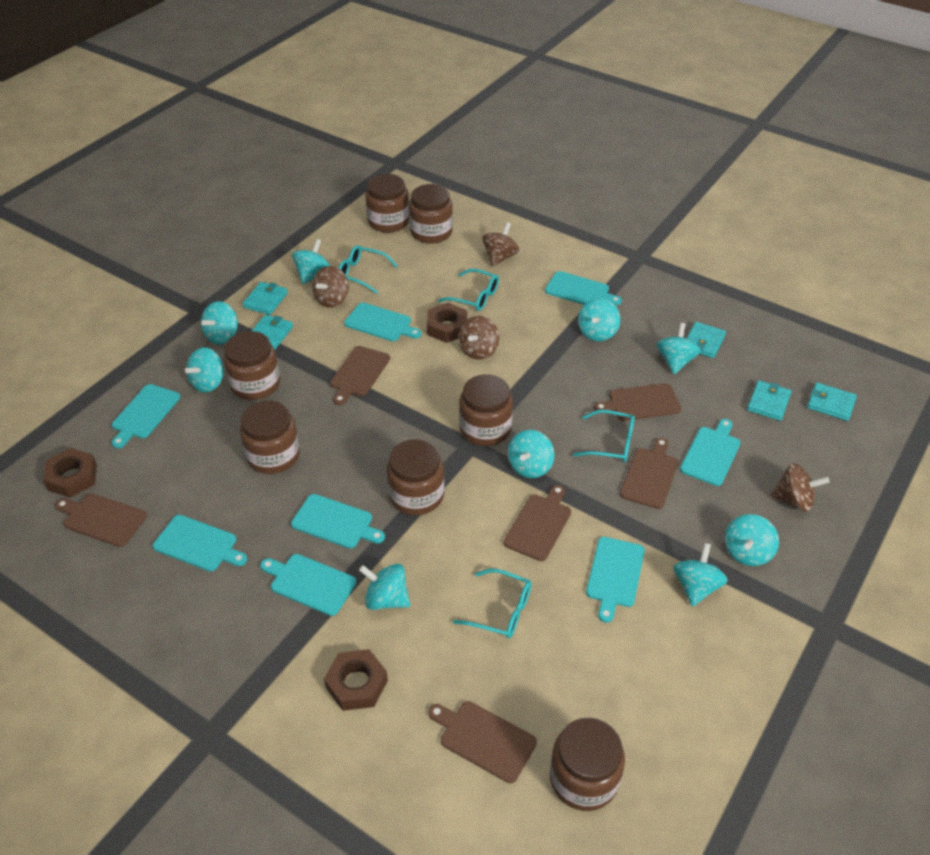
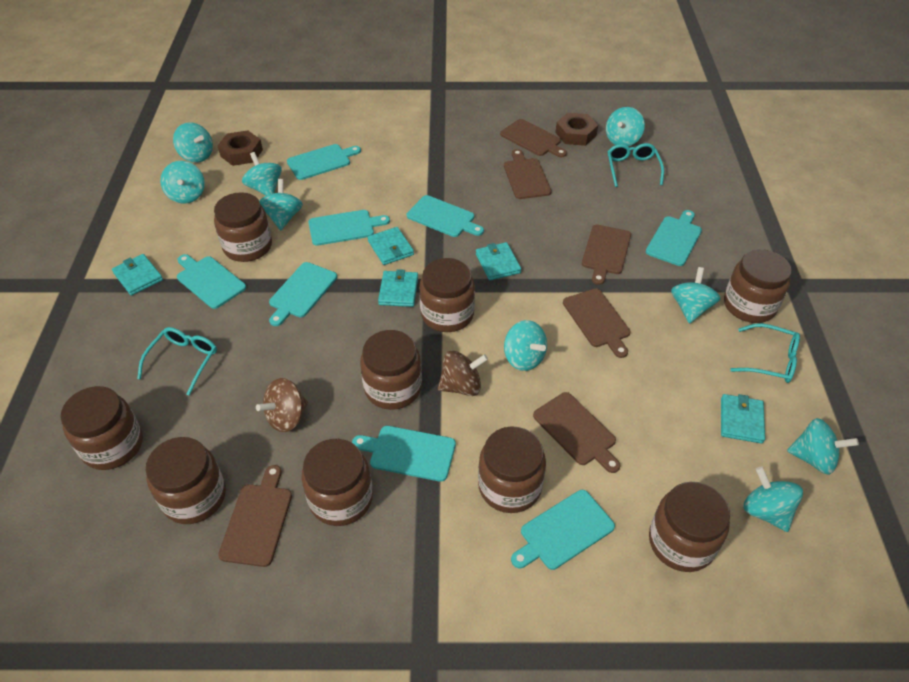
brown jar: [224,331,280,400] [240,401,300,474] [365,174,409,233] [387,439,444,515] [409,184,453,244] [459,374,513,446] [550,717,625,811] = 7 -> [60,386,143,470] [146,437,226,524] [214,192,272,262] [301,439,373,526] [360,330,422,410] [419,258,475,332] [478,426,546,513] [649,482,730,572] [724,249,792,323] = 9
brown nut: [43,448,97,498] [324,649,388,711] [427,303,467,343] = 3 -> [218,130,263,166] [555,113,598,146] = 2
brown spinning top: [312,266,349,308] [458,316,499,360] [482,222,519,267] [770,463,829,512] = 4 -> [256,378,308,432] [438,350,488,396] = 2
turquoise glasses: [339,245,398,294] [438,269,499,311] [453,569,532,638] [573,410,635,462] = 4 -> [137,327,217,396] [607,143,664,187] [730,323,800,383] = 3

